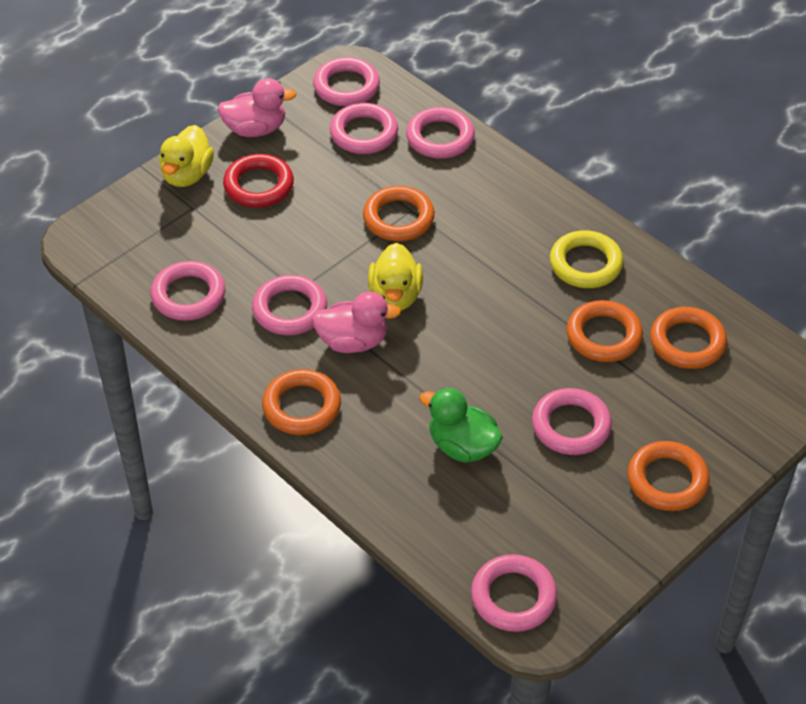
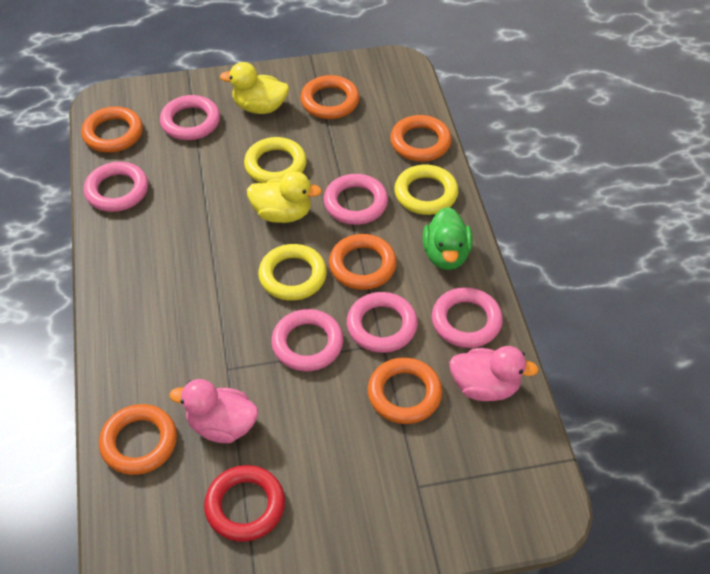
orange ring: [262,369,341,435] [363,186,435,241] [566,300,643,362] [628,441,710,511] [650,307,727,369] = 5 -> [81,106,143,153] [99,404,177,475] [301,75,360,119] [329,234,397,290] [368,358,442,424] [390,115,452,162] = 6
pink ring: [151,261,225,321] [252,275,327,335] [313,57,380,106] [330,103,398,154] [406,107,475,159] [471,554,557,632] [532,388,612,455] = 7 -> [84,162,148,212] [160,95,220,140] [271,309,343,371] [324,174,388,225] [347,292,418,353] [432,287,503,348] = 6
yellow ring: [550,230,623,288] = 1 -> [244,137,307,183] [258,244,327,301] [394,165,458,215] = 3

